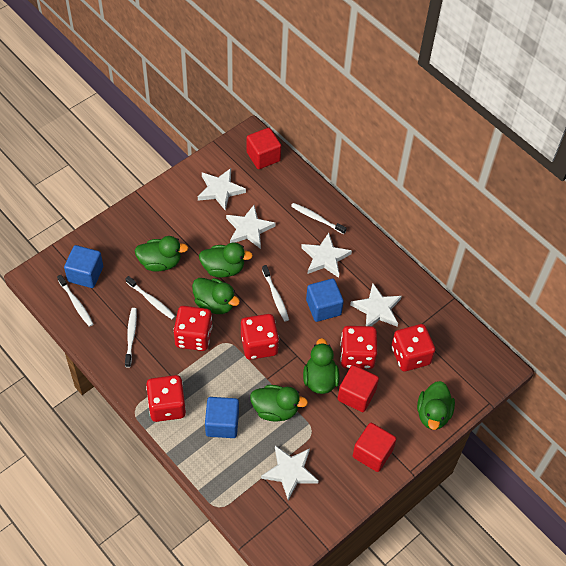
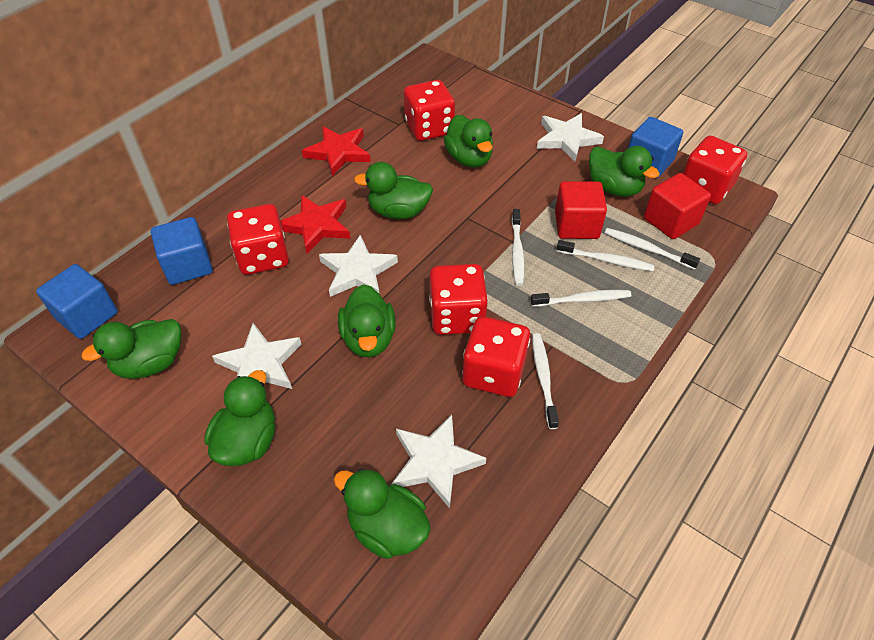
green duck: [134,236,188,272] [192,278,240,314] [199,242,253,278] [250,385,308,422] [303,338,340,394] [417,381,455,430] = 6 -> [81,319,182,379] [204,370,275,466] [333,468,431,559] [338,284,396,357] [354,162,433,219] [444,115,493,168] [589,146,660,197] = 7
red cube: [247,128,281,169] [337,365,379,412] [352,423,396,472] = 3 -> [555,181,607,239] [644,173,711,239] = 2
red star: none = 0 -> [280,195,350,254] [302,126,371,176] = 2
white star: [198,168,246,211] [226,205,275,249] [261,446,319,500] [301,233,352,278] [350,283,402,327] = 5 -> [212,323,301,389] [319,235,398,297] [392,415,486,508] [537,113,604,161] = 4

